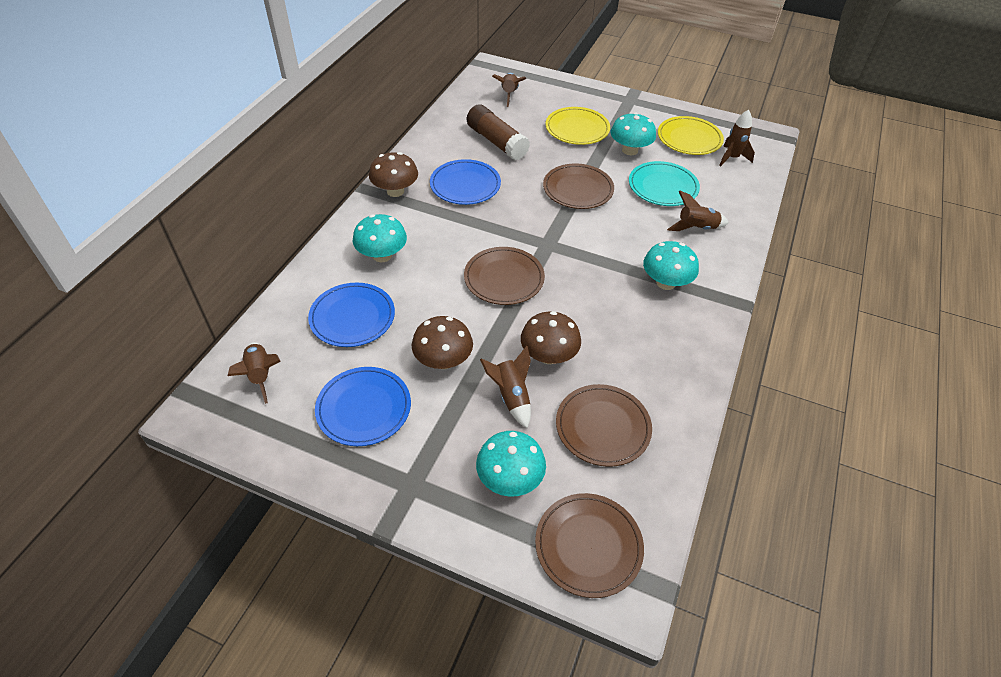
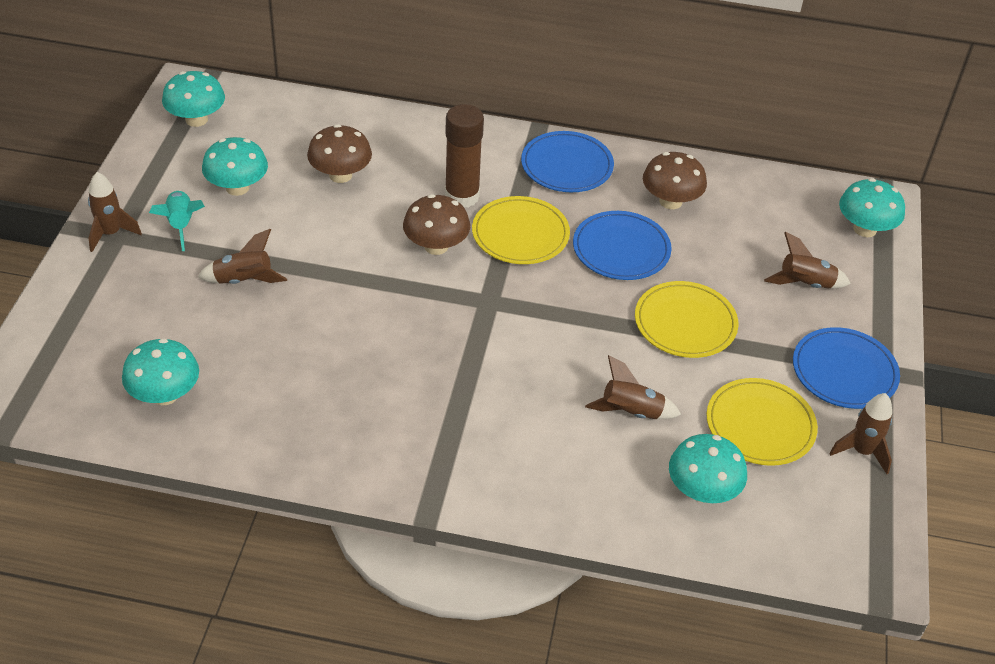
brown plate: [464,247,545,305] [535,493,644,598] [543,163,614,209] [556,384,652,467] = 4 -> none = 0
turquoise mushroom: [353,214,407,262] [476,431,546,497] [611,112,656,155] [643,241,699,290] = 4 -> [122,338,199,405] [162,71,225,127] [202,137,268,196] [669,434,747,503] [839,178,905,237] = 5
turquoise plate: [629,161,700,206] = 1 -> none = 0
turquoise rocket: none = 0 -> [149,190,205,251] = 1
yellow plate: [545,107,610,145] [658,116,724,155] = 2 -> [472,196,570,264] [635,281,738,358] [706,378,818,466] = 3

